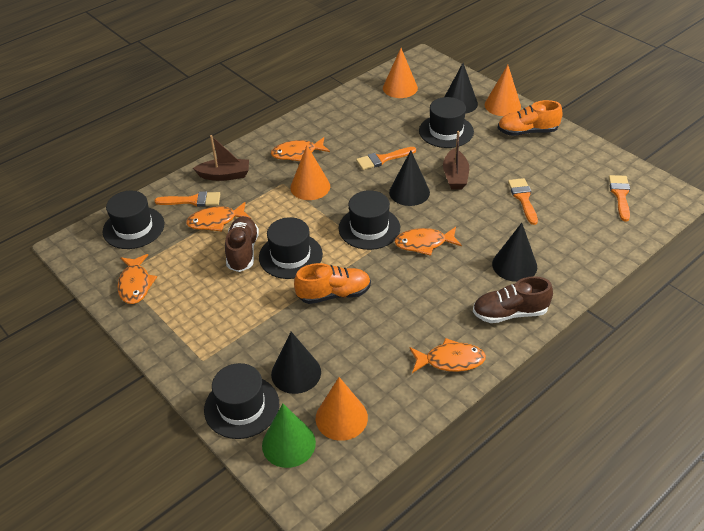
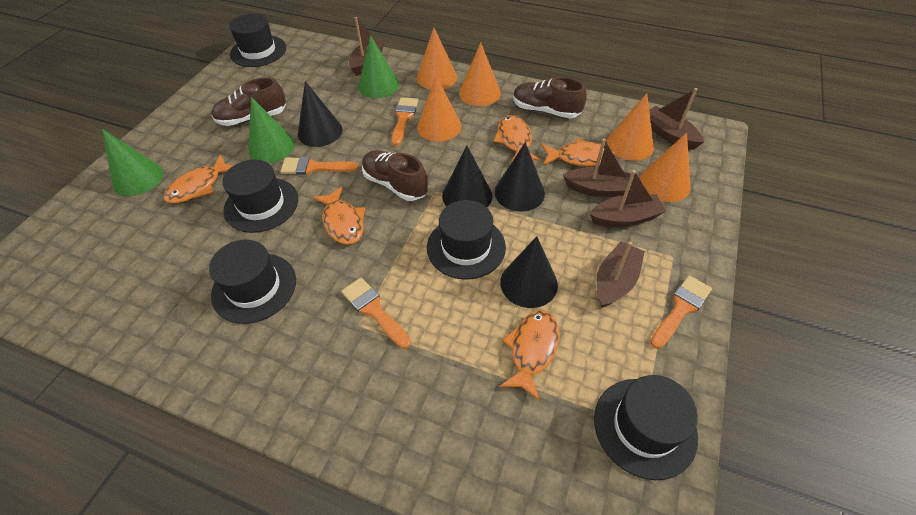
brown boat: [193,135,249,181] [443,131,469,189] = 2 -> [349,17,385,76] [563,139,635,197] [590,170,666,227] [597,241,645,308] [649,88,704,150] = 5
brown shoe: [225,216,259,272] [473,276,553,323] = 2 -> [211,77,286,126] [362,150,428,201] [513,77,587,118] = 3
green cone: [262,404,316,468] = 1 -> [102,129,163,196] [248,97,295,163] [358,35,399,98] = 3
orange cone: [290,146,330,200] [316,377,368,441] [383,48,418,98] [485,65,521,116] = 4 -> [417,28,457,89] [417,76,461,142] [459,42,501,106] [607,93,654,161] [639,132,691,202] = 5
orange shoe: [294,263,371,304] [498,100,562,136] = 2 -> none = 0

